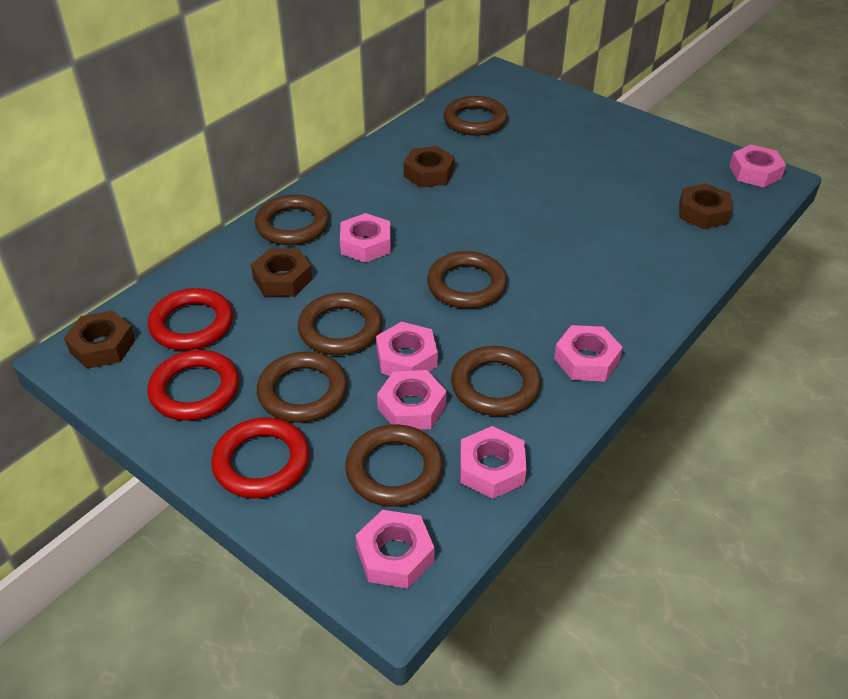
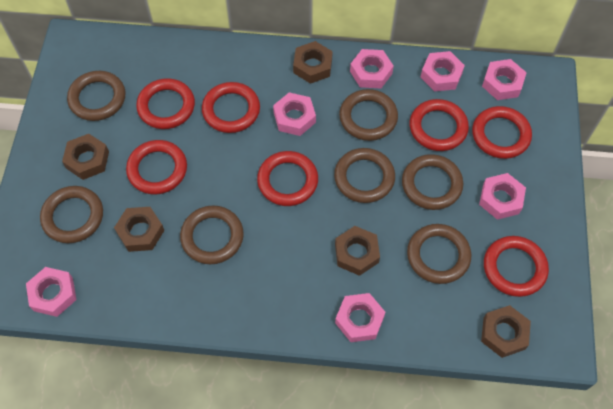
brown nut: [64,310,135,369] [251,248,312,297] [404,146,455,188] [679,183,733,229] = 4 -> [62,134,109,180] [114,207,164,252] [293,41,333,84] [335,226,380,276] [481,305,531,358] = 5
red ring: [147,350,239,421] [148,288,233,350] [211,417,309,498] = 3 -> [126,140,187,194] [136,78,195,129] [202,82,260,133] [257,151,318,206] [410,99,469,151] [472,106,532,159] [484,236,549,297] = 7

